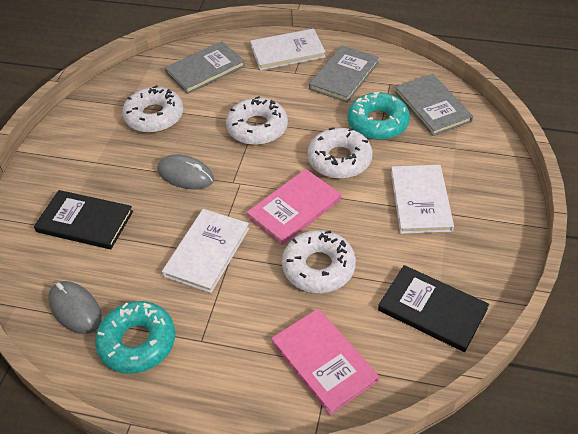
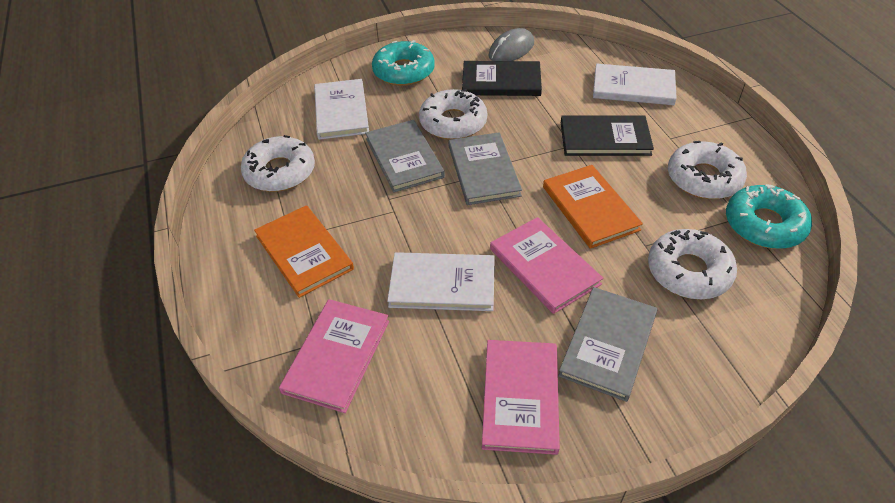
grey mouse: [48,281,102,334] [157,154,214,189] = 2 -> [488,28,534,61] = 1
orange book: none = 0 -> [254,205,354,298] [543,165,643,249] = 2
pink book: [247,169,341,245] [271,308,379,415] = 2 -> [279,299,389,413] [482,340,560,455] [490,217,603,314] = 3

